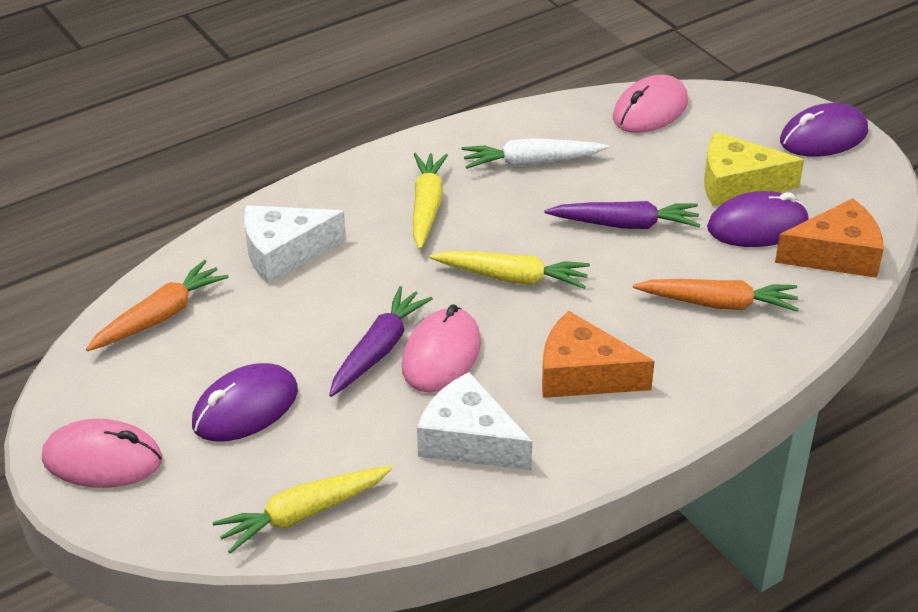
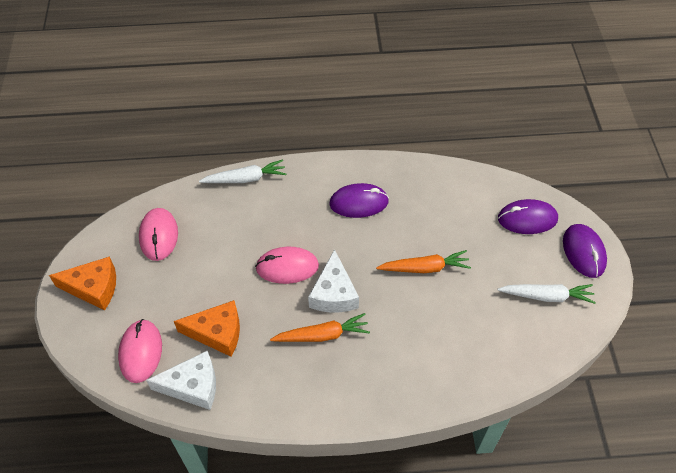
purple carrot: [329,286,433,397] [544,201,700,229] = 2 -> none = 0
white carrot: [461,138,609,169] = 1 -> [199,159,286,183] [497,284,596,304] = 2
yellow carrot: [213,466,392,554] [413,153,448,249] [430,251,590,289] = 3 -> none = 0
yellow cheese: [704,132,804,206] = 1 -> none = 0

